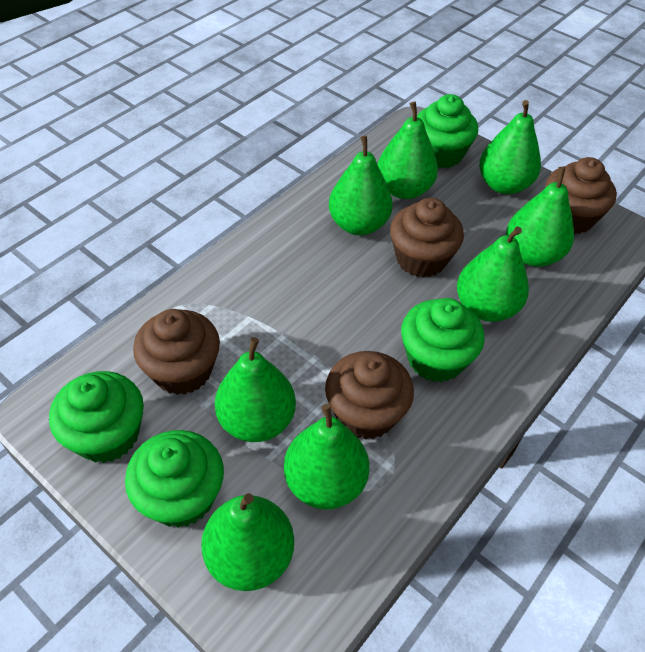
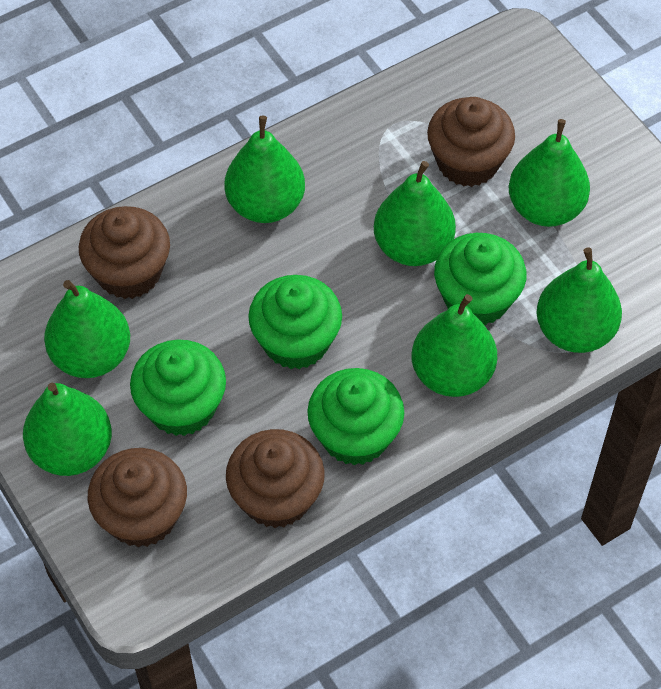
green pear: [201,493,294,591] [215,337,296,442] [284,404,369,509] [329,136,393,235] [378,102,438,199] [457,226,529,322] [479,100,541,194] [506,167,574,267] = 8 -> [23,383,112,476] [44,280,130,378] [224,116,305,223] [374,161,456,266] [412,294,497,397] [509,119,590,227] [537,247,622,353] = 7

